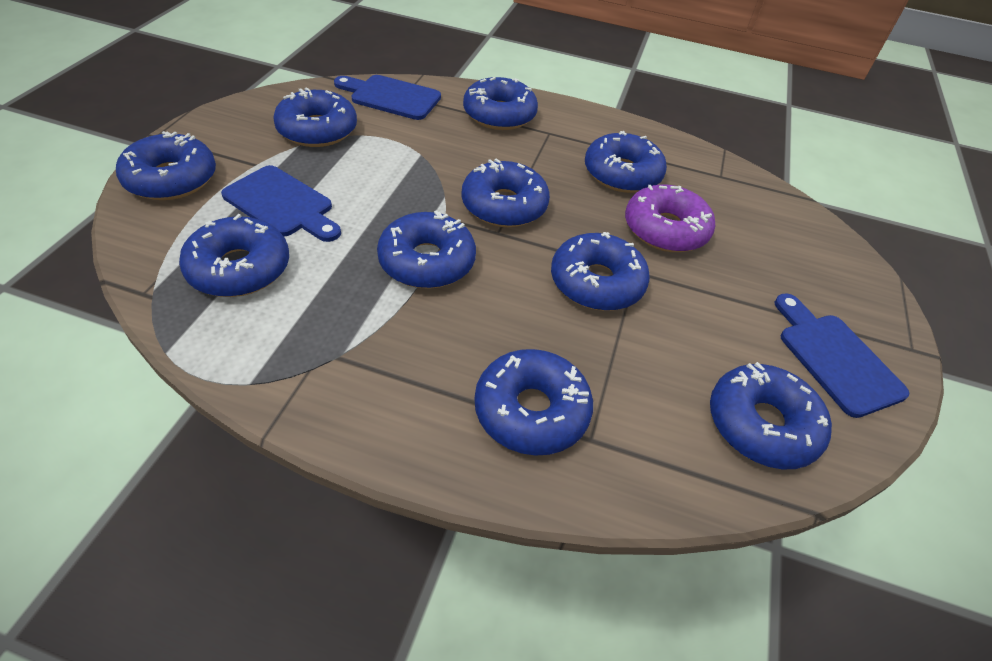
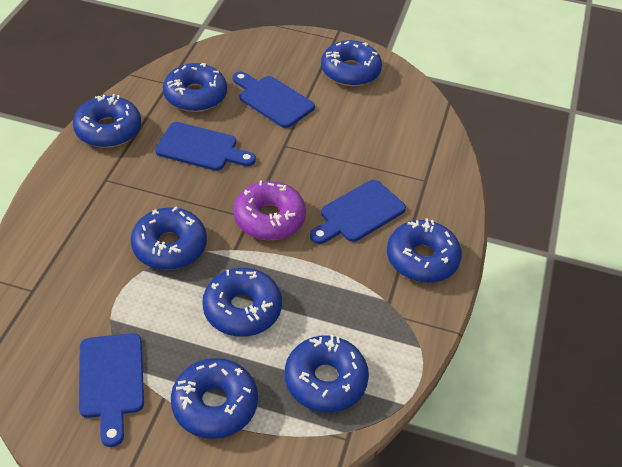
blue cutting board: [221,165,341,242] [334,75,441,120] [775,294,909,418] = 3 -> [79,333,144,447] [155,122,256,171] [233,71,315,128] [310,180,406,244] = 4
blue donut: [116,131,216,200] [179,214,289,297] [273,87,357,147] [377,210,476,289] [462,158,550,227] [463,77,538,130] [474,349,593,456] [551,232,650,311] [585,131,667,193] [710,362,832,469] = 10 -> [73,94,141,148] [131,207,207,270] [163,63,227,112] [171,358,258,439] [202,268,282,337] [285,335,369,412] [321,40,382,86] [387,218,462,283] = 8

